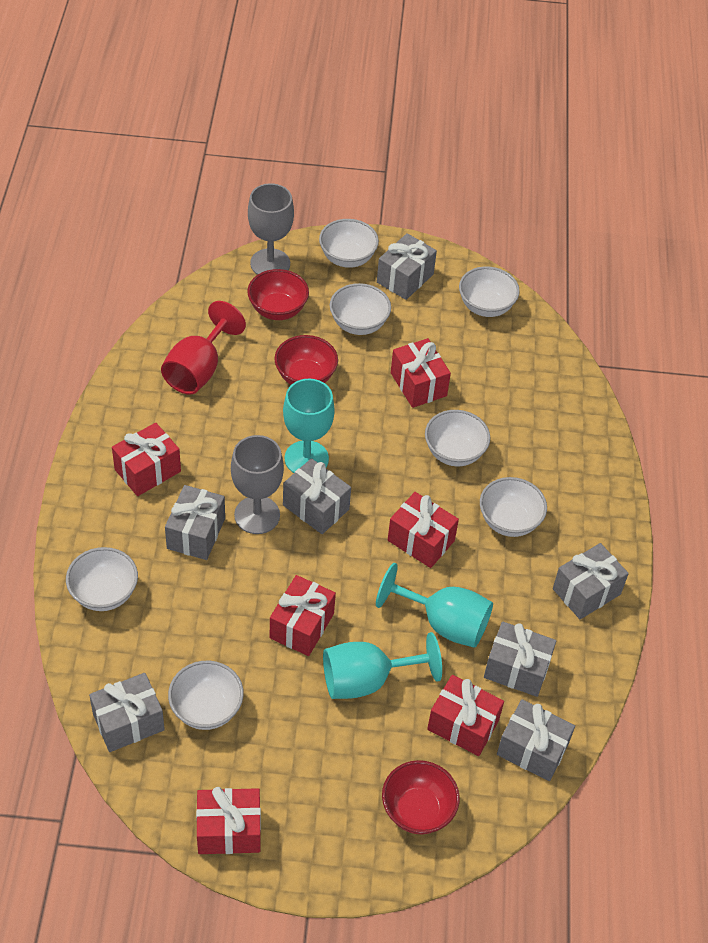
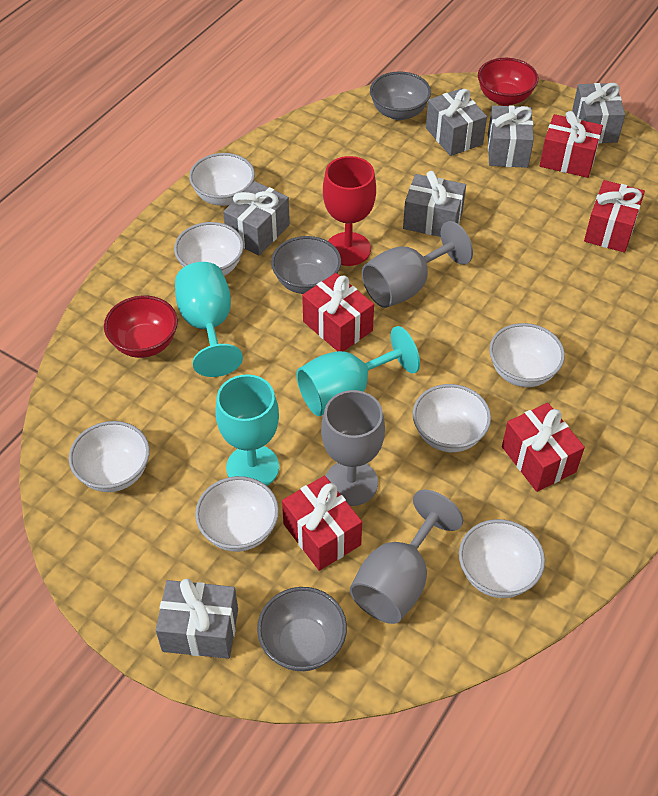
grey bowl: none = 0 -> [257,587,347,671] [271,236,341,294] [370,71,431,120] = 3
grey gift: [89,673,165,752] [165,485,225,560] [283,458,351,534] [377,233,437,300] [484,621,556,697] [497,699,575,781] [553,543,629,619] = 7 -> [156,579,238,659] [223,181,290,256] [403,171,466,237] [426,89,487,156] [488,105,534,168] [572,83,625,143] = 6
grey goblet: [231,435,284,534] [248,183,294,275] = 2 -> [321,390,385,506] [350,490,463,624] [362,221,473,308] = 3
red bowl: [247,269,309,320] [275,335,338,385] [382,760,460,834] = 3 -> [104,296,178,358] [478,58,538,106] = 2
red gift: [112,423,181,496] [196,787,261,854] [270,575,336,656] [388,492,459,568] [391,338,451,408] [427,675,504,756] = 6 -> [282,475,362,571] [302,273,374,351] [502,403,585,492] [540,111,603,178] [584,180,645,253] = 5

